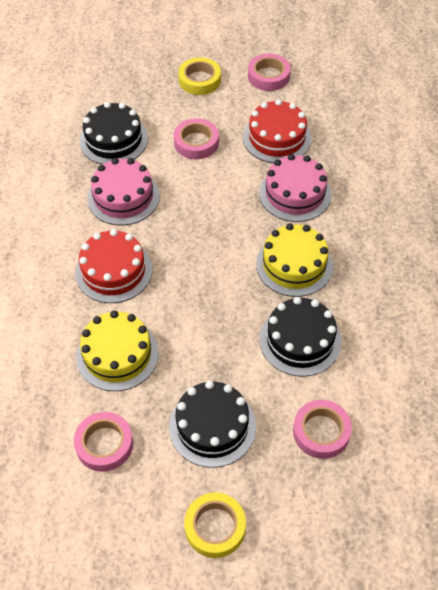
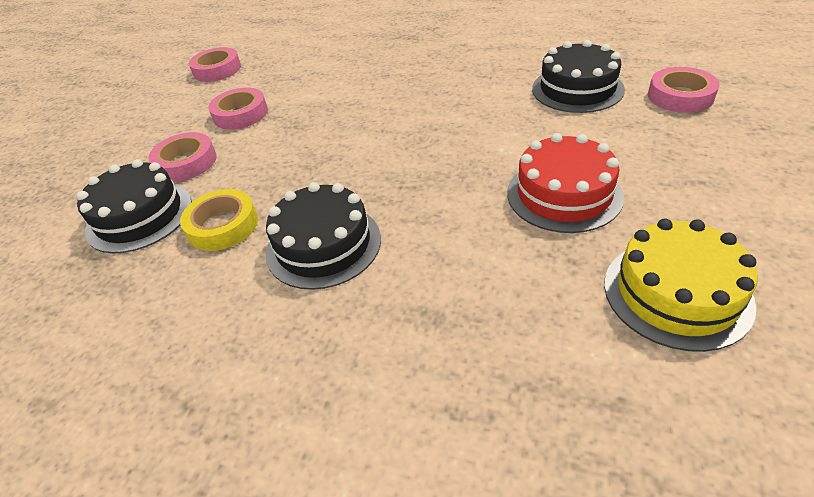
pink cake: [87,158,160,225] [259,154,332,222] = 2 -> none = 0
red cake: [75,229,152,303] [243,99,312,163] = 2 -> [507,133,624,233] = 1
yellow cake: [76,310,159,391] [256,223,333,297] = 2 -> [604,218,758,352] = 1
yellow tape: [178,57,221,95] [184,492,246,558] = 2 -> [180,189,258,251] = 1

